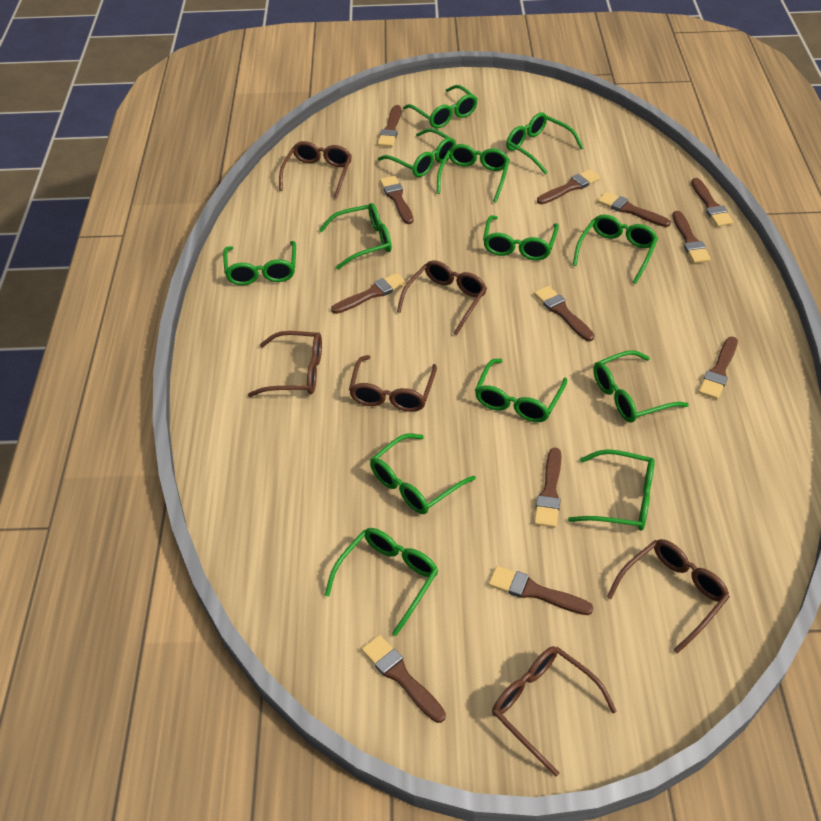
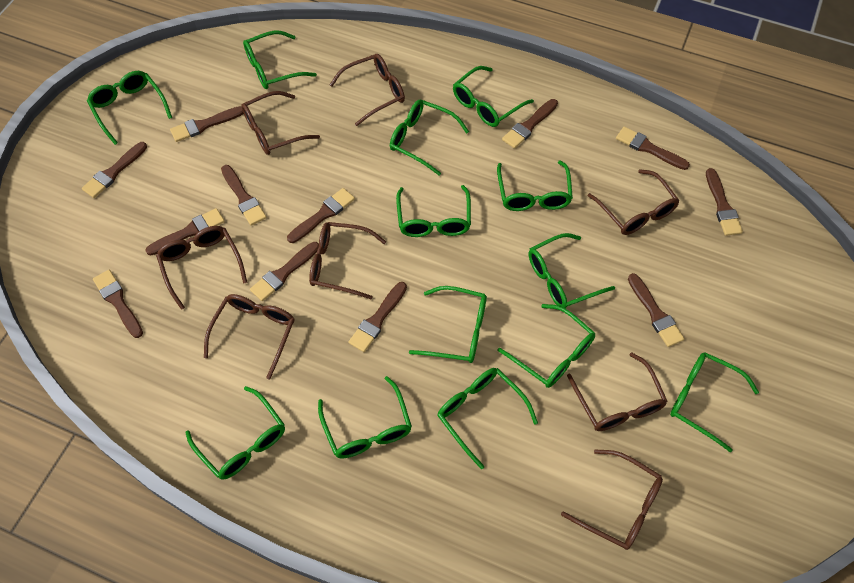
brown glasses: [248,331,322,397] [279,141,352,198] [349,355,437,412] [397,260,487,336] [492,646,617,777] [607,539,730,654] = 6 -> [156,226,247,310] [204,294,295,379] [241,91,320,155] [309,222,386,299] [329,54,405,126] [561,450,663,550] [567,352,668,431] [588,169,680,235] = 8

